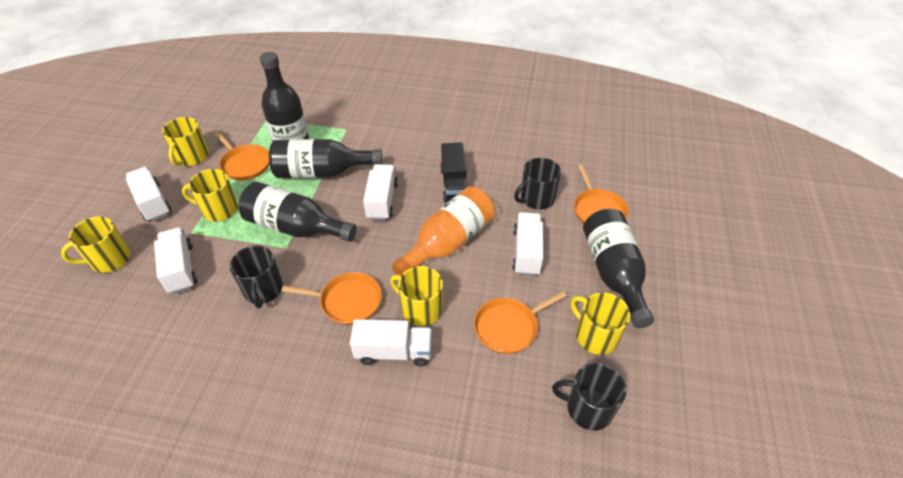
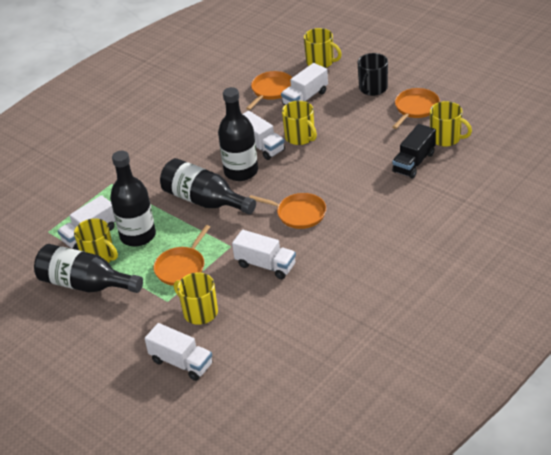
black mug: [230,245,283,308] [514,158,561,209] [552,363,626,431] = 3 -> [358,53,388,96] = 1
orange bottle: [392,186,495,275] = 1 -> none = 0

